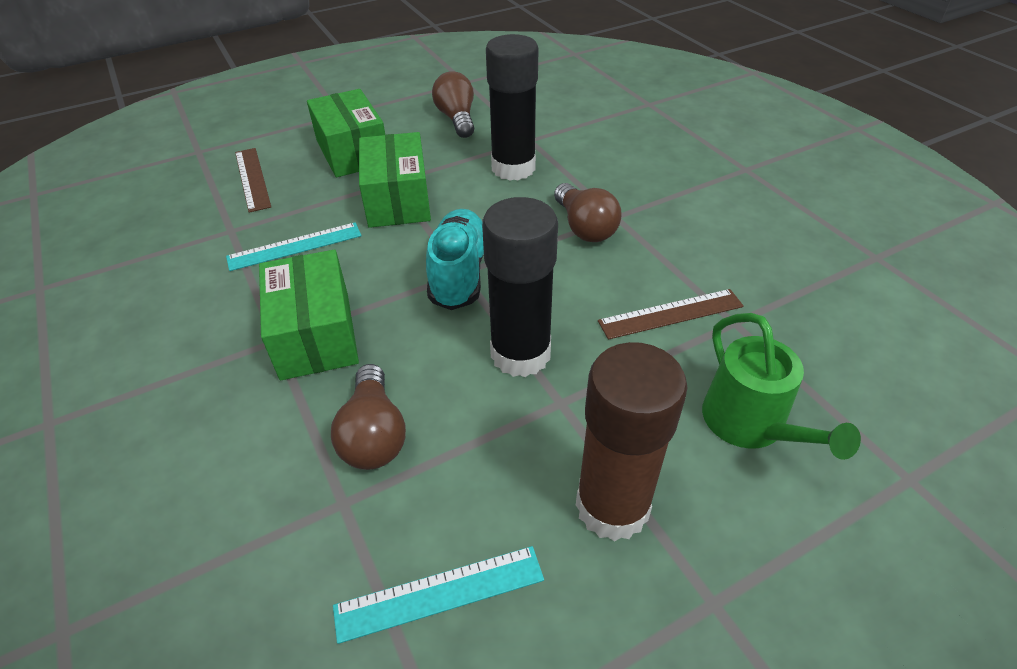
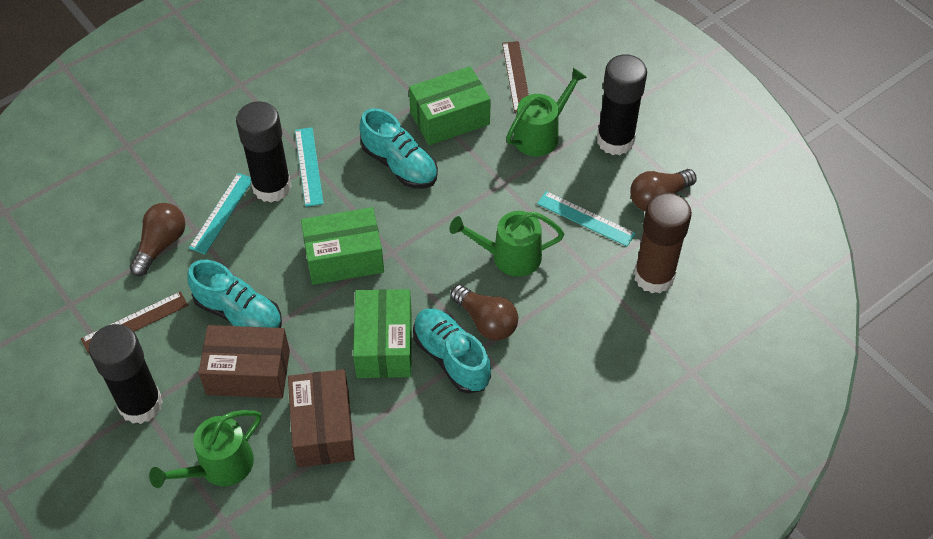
black glue stick: [482,197,558,377] [486,34,538,181] = 2 -> [89,324,163,424] [236,101,291,203] [597,54,647,155] = 3
brown box: none = 0 -> [198,325,290,398] [288,369,355,467] = 2
green watering can: [702,313,861,460] = 1 -> [149,410,261,488] [450,211,564,277] [506,68,587,156] = 3
turquoise ruler: [226,222,362,271] [333,546,544,644] = 2 -> [189,173,251,254] [295,127,324,207] [537,191,636,246] = 3
turquoise shoe: [426,209,484,310] = 1 -> [188,260,282,328] [359,108,438,188] [413,308,491,394] = 3

